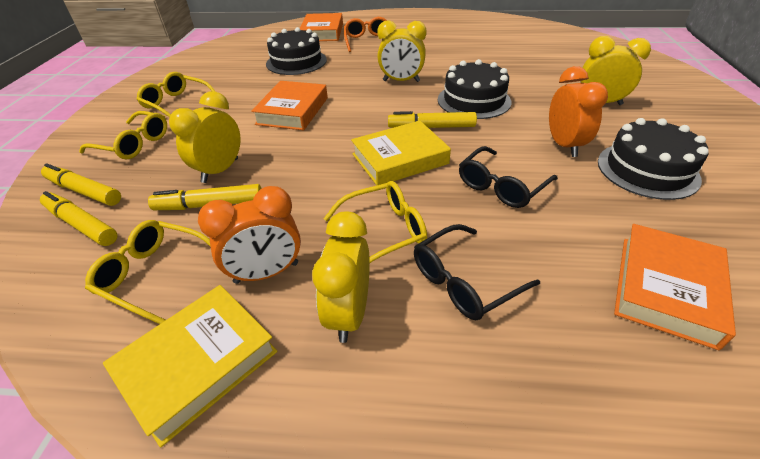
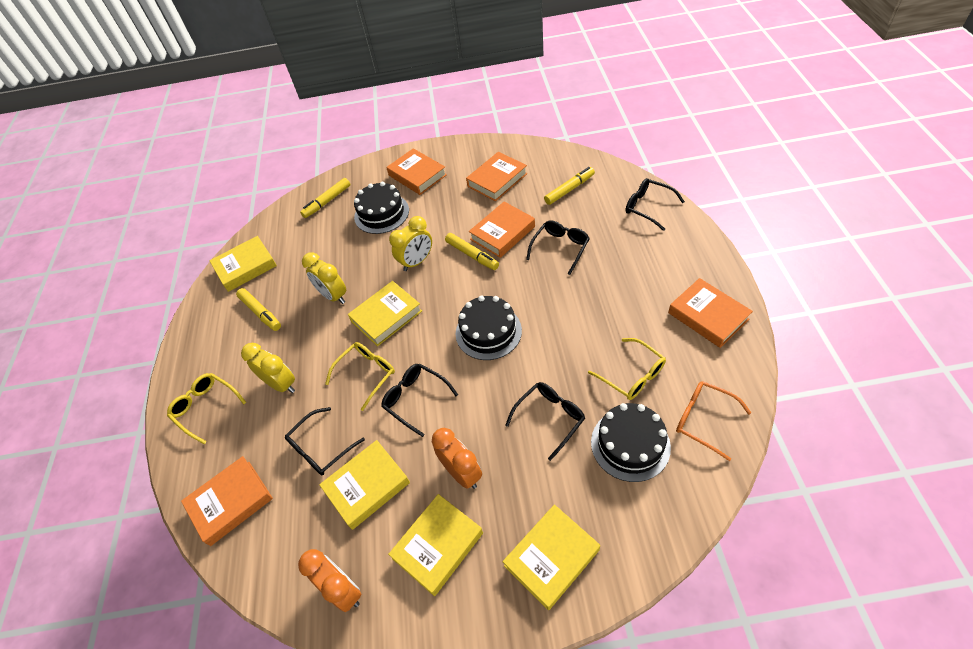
black glasses: [414,224,540,320] [459,146,558,208] = 2 -> [285,407,365,476] [381,364,458,437] [505,382,585,461] [526,220,590,275] [626,178,685,231] = 5
orange book: [251,81,328,130] [300,13,343,41] [614,224,736,350] = 3 -> [181,456,273,546] [386,148,447,195] [466,152,527,201] [469,202,535,258] [668,278,753,348] = 5
yellow book: [103,285,278,447] [351,121,451,186] = 2 -> [209,236,277,292] [319,440,410,530] [348,281,422,346] [388,494,483,596] [502,504,600,610] = 5
yellow clock: [169,91,241,183] [312,211,370,343] [377,21,427,82] [581,36,651,105] = 4 -> [241,343,295,393] [302,252,346,304] [389,216,432,271] = 3
yellow glasses: [79,111,167,159] [85,220,211,324] [136,72,216,117] [323,181,427,263] = 4 -> [167,373,247,445] [325,342,395,411] [588,338,666,400] = 3

